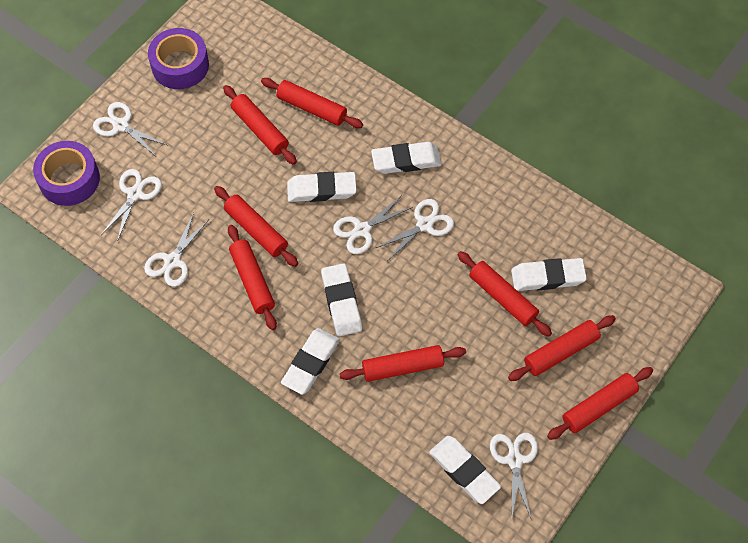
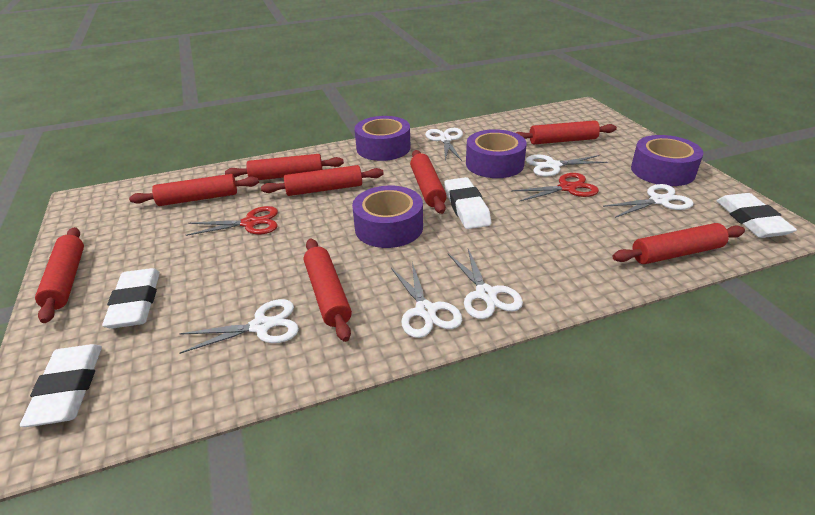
purple tape: [33,141,100,206] [148,28,209,89] = 2 -> [352,186,423,248] [355,116,411,161] [466,129,527,178] [631,135,704,186] = 4
red scissors: none = 0 -> [186,206,278,236] [511,173,599,202] = 2
white eraser: [281,328,340,395] [287,172,357,202] [321,263,362,336] [371,142,441,174] [429,436,501,504] [511,258,587,291] = 6 -> [20,344,102,427] [102,268,160,329] [444,177,491,229] [717,193,797,238] = 4

